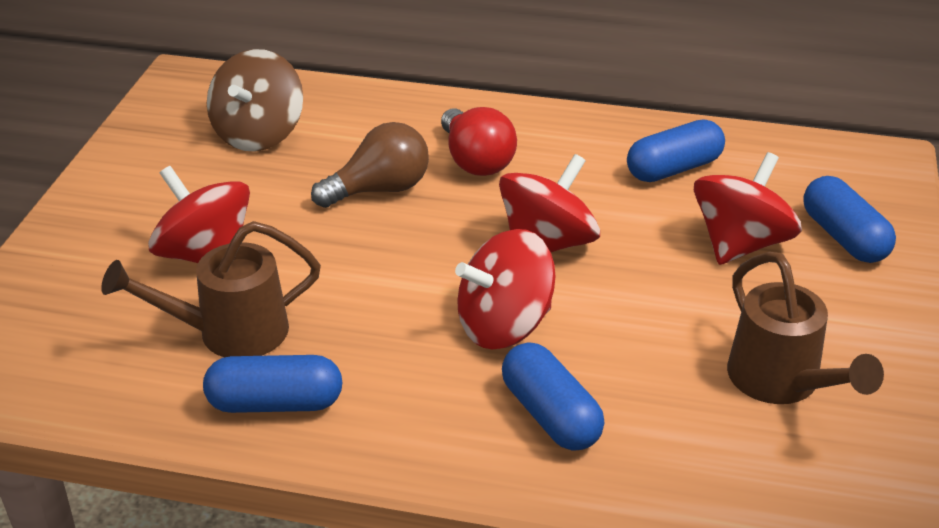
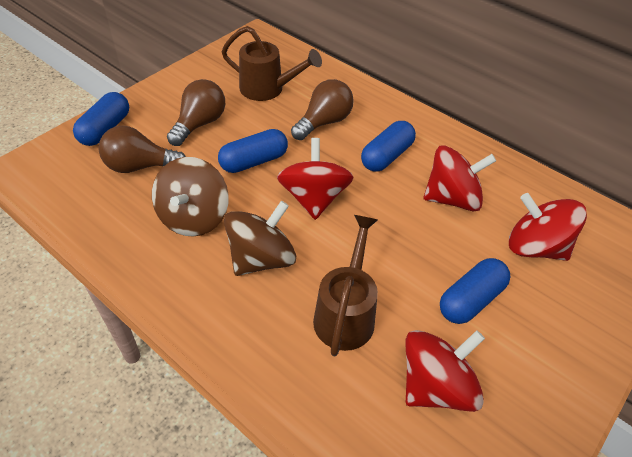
brown light bulb: [311,122,429,208] = 1 -> [99,126,186,173] [167,79,225,146] [291,79,354,140] = 3
brown spinning top: [207,49,303,151] = 1 -> [152,157,229,237] [224,201,296,276] = 2
red light bulb: [441,107,517,176] = 1 -> none = 0

